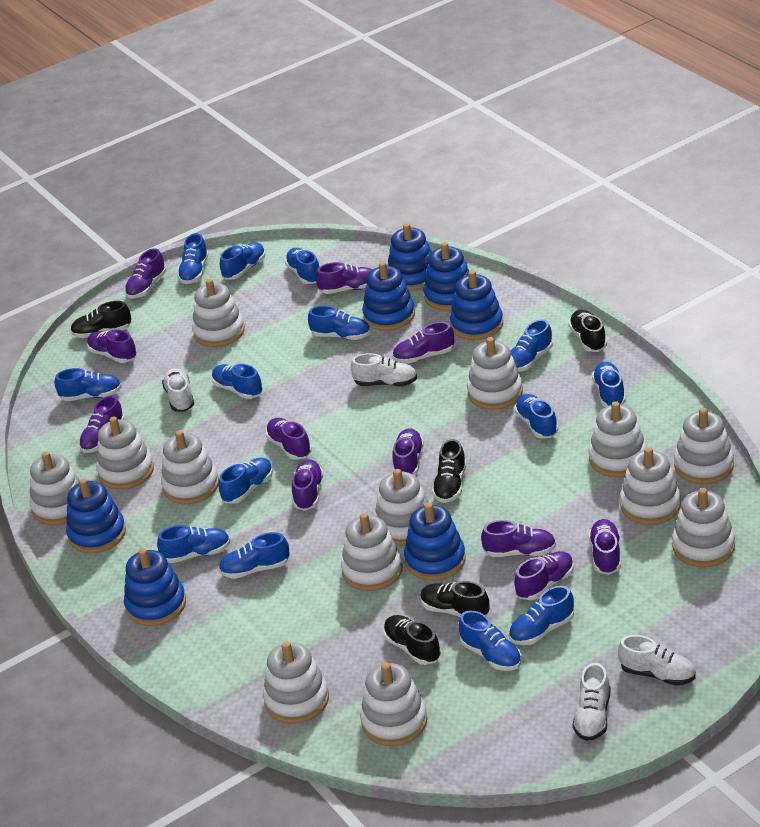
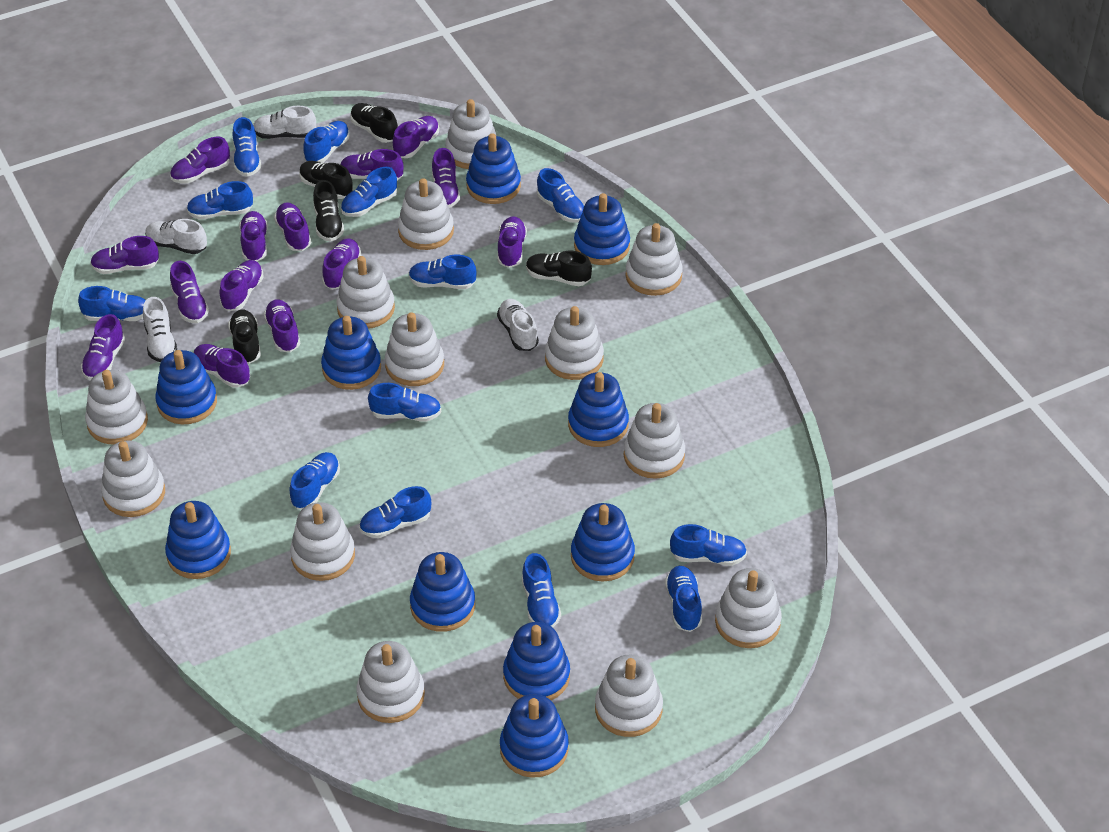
blue shoe: [55,368,121,401] [157,525,230,563] [177,233,209,284] [212,364,263,399] [219,457,273,504] [219,532,289,579] [220,242,266,279] [285,248,319,284] [308,305,370,340] [459,611,522,671] [509,586,574,645] [511,319,553,372] [514,394,558,438] [592,362,625,407] = 14 -> [78,286,146,321] [187,181,253,220] [233,117,261,177] [289,452,340,509] [304,121,350,163] [341,167,397,217] [359,486,431,538] [368,383,441,422] [409,255,477,289] [521,553,561,627] [537,168,584,223] [665,566,702,632] [670,524,747,566] = 13
blue stacking toy: [66,478,126,554] [124,548,186,626] [362,262,415,331] [387,223,432,291] [404,502,466,581] [423,242,469,311] [450,270,503,340] = 7 -> [155,350,217,424] [165,501,231,579] [321,316,381,390] [410,552,475,632] [466,133,521,204] [500,694,569,778] [503,622,570,700] [568,372,629,447] [571,503,635,581] [574,193,630,265] = 10
purple shoe: [79,395,124,453] [87,329,137,363] [125,248,166,298] [266,418,312,460] [292,459,324,511] [316,262,372,294] [392,322,454,364] [392,428,424,475] [481,520,556,557] [514,551,574,600] [589,519,621,575] = 11 -> [81,314,125,380] [90,236,159,274] [170,137,230,184] [170,261,209,323] [194,344,250,388] [219,260,264,311] [239,211,268,262] [263,299,300,352] [274,202,311,251] [322,239,361,290] [340,149,403,181] [393,116,439,158] [432,148,460,208] [497,216,527,268] = 14

